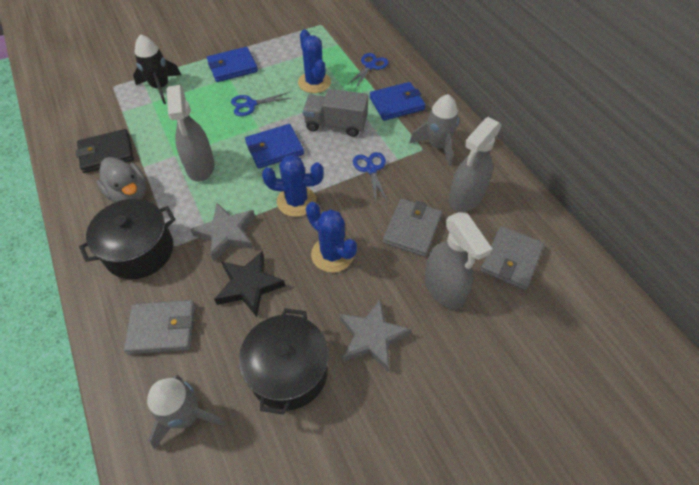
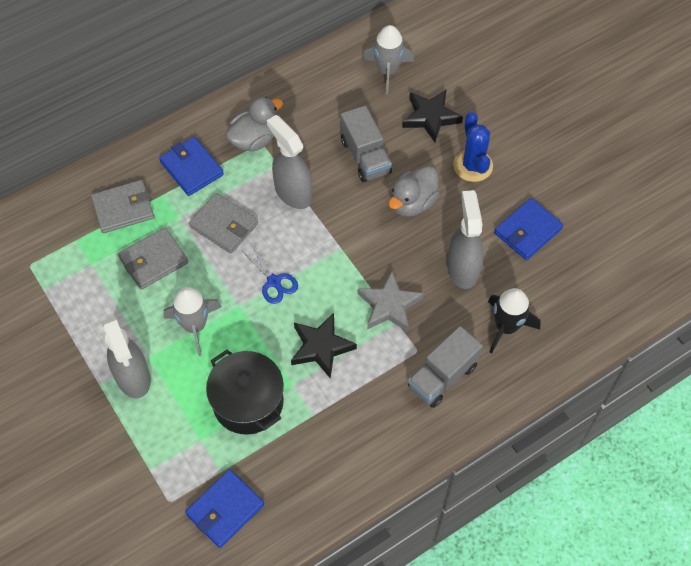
black pot: [79,199,176,279] [239,308,328,415] = 2 -> [206,349,284,434] = 1
black star: [214,251,285,317] = 1 -> [291,313,357,379] [402,90,463,142] = 2
black wallet: [76,129,134,173] = 1 -> none = 0
blue cactus: [262,155,324,217] [298,29,331,93] [306,202,357,273] = 3 -> [453,112,493,182] = 1
blue scissors: [231,92,292,116] [347,53,389,89] [353,152,388,203] = 3 -> [241,243,298,304] = 1
grey duck: [97,157,146,202] = 1 -> [225,97,283,152] [389,166,440,217] = 2
grey star: [190,203,255,261] [339,299,411,372] = 2 -> [358,271,424,332] = 1
grey truck: [303,89,368,137] = 1 -> [340,105,392,182] [408,326,483,408] = 2

